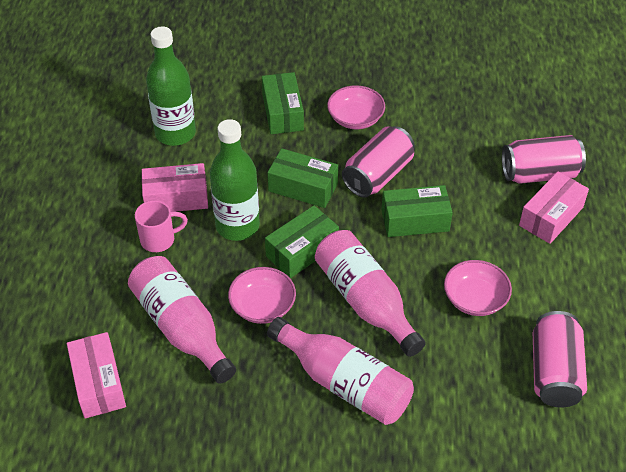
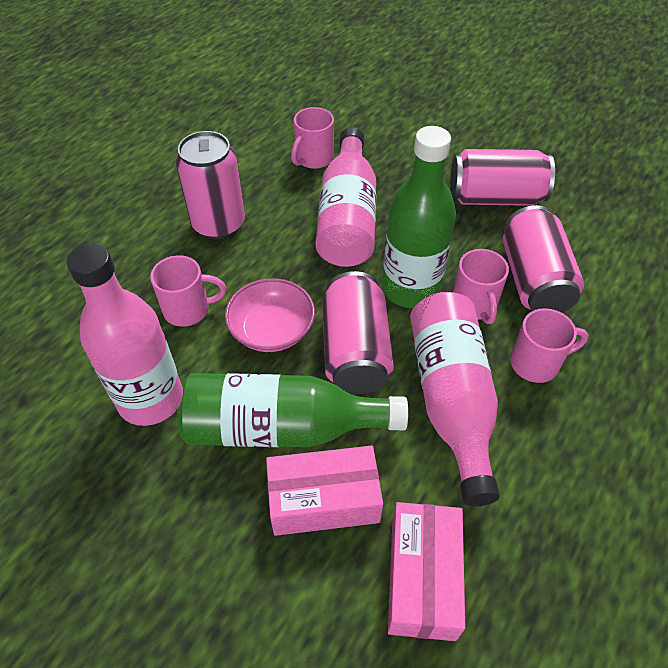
green box: [262,72,304,134] [265,205,339,278] [267,148,338,208] [381,185,453,237] = 4 -> none = 0
pink bowl: [228,267,296,324] [327,85,385,129] [444,260,512,316] = 3 -> [225,278,315,352] = 1
pink box: [67,332,126,419] [142,163,208,212] [519,171,589,244] = 3 -> [266,446,383,536] [388,502,465,641] = 2
pink can: [342,126,415,198] [502,135,586,184] [533,311,587,407] = 3 -> [176,131,245,239] [322,271,394,394] [450,149,555,206] [503,205,584,313] = 4
pink mug: [135,200,188,252] = 1 -> [150,255,226,327] [291,107,334,169] [453,249,509,324] [510,308,589,383] = 4

